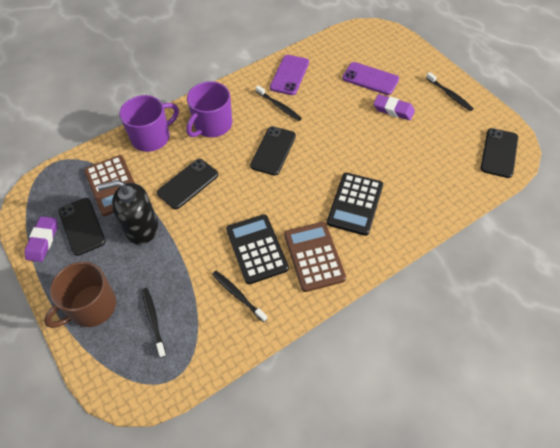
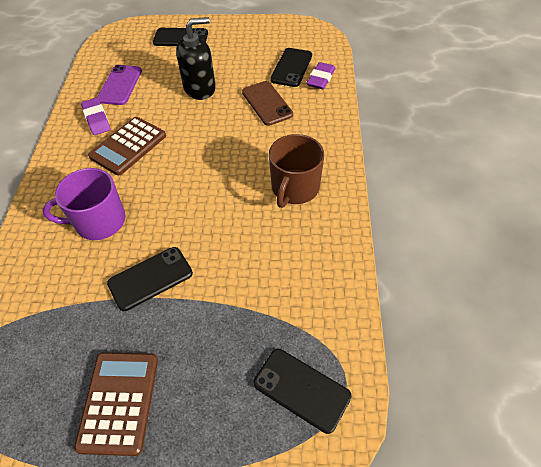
black calculator: [226,214,289,284] [327,173,383,236] = 2 -> none = 0
black toothbrush: [142,288,166,358] [212,271,268,322] [256,85,302,121] [426,72,474,111] = 4 -> none = 0
brown phone: none = 0 -> [242,81,293,126] = 1
purple mug: [119,95,179,152] [186,81,232,137] = 2 -> [42,168,125,240] = 1
purple phone: [270,55,309,95] [342,62,399,95] = 2 -> [97,65,142,105] = 1

